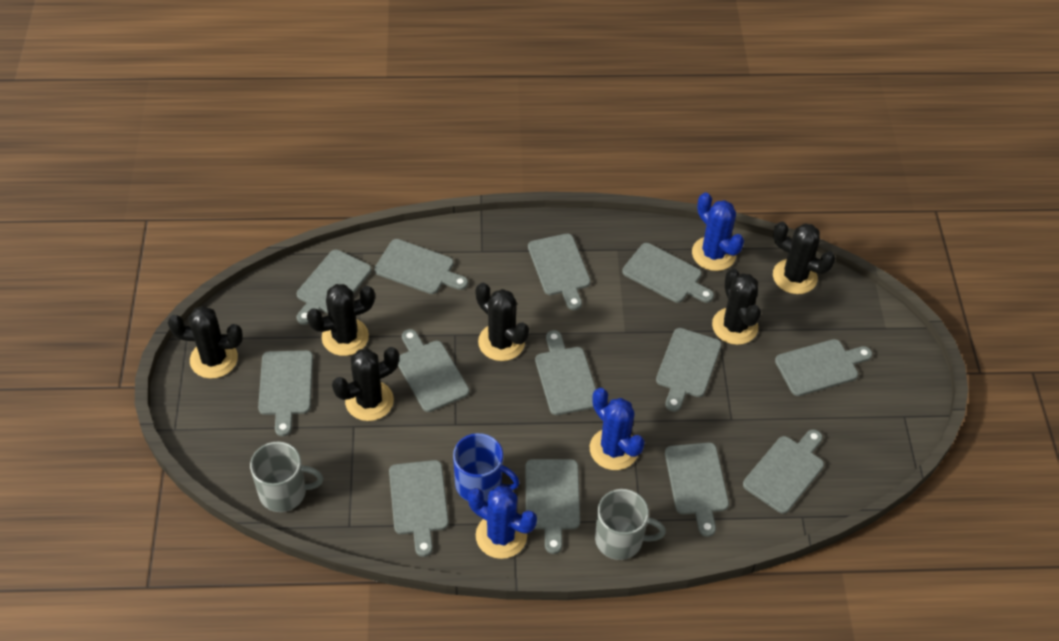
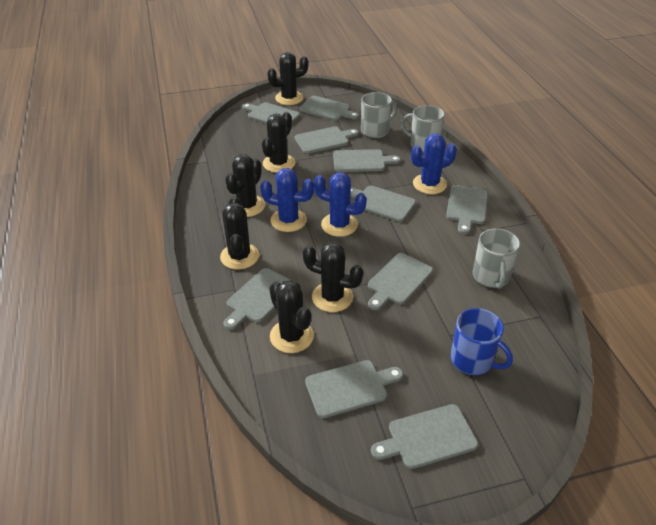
grey cutting board: [258,350,313,436] [297,250,371,325] [374,239,468,294] [389,460,449,557] [398,329,469,412] [525,459,580,554] [528,234,591,310] [535,330,596,415] [622,243,714,303] [656,328,722,412] [665,442,729,537] [743,429,824,514] [775,339,872,396] = 13 -> [223,268,290,330] [242,102,300,124] [295,127,359,154] [299,96,359,121] [305,360,403,418] [333,149,401,172] [350,186,416,222] [368,253,433,310] [371,404,478,469] [446,185,488,234] = 10
grey mug: [250,442,324,512] [595,489,666,560] = 2 -> [361,92,397,138] [401,105,445,152] [473,228,520,289] = 3

